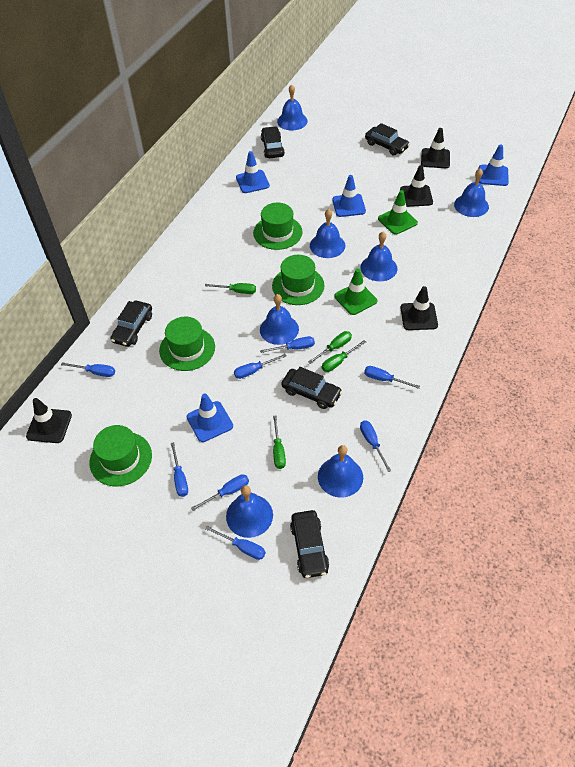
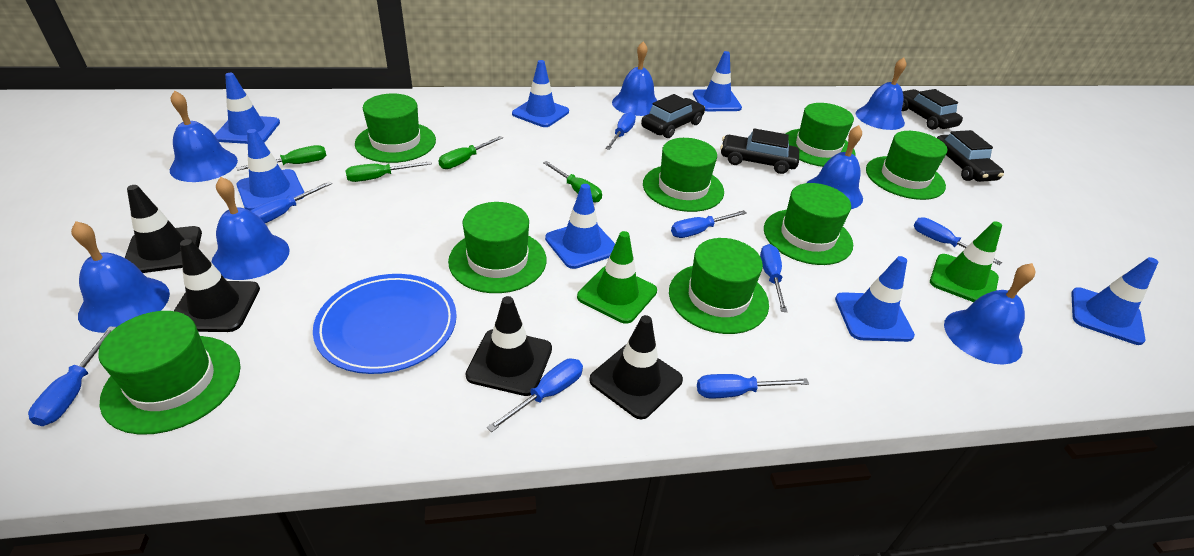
black car: [110,300,152,347] [261,126,285,158] [281,367,343,409] [290,510,329,578] [365,123,410,156] = 5 -> [641,94,705,138] [720,128,799,174] [902,89,963,130] [937,130,1004,182] = 4
blue plate: none = 0 -> [313,274,457,374] = 1
blue traffic cone: [187,394,233,442] [236,151,270,193] [332,175,366,217] [479,145,509,186] = 4 -> [215,73,280,144] [237,129,304,211] [512,60,569,127] [545,184,615,269] [693,51,742,111] [835,256,915,342] [1071,257,1158,345] = 7
green hat: [89,425,152,486] [159,317,215,371] [253,203,302,250] [272,255,324,305] = 4 -> [98,311,241,435] [355,93,436,163] [448,202,546,293] [643,138,724,212] [669,238,769,334] [764,183,853,265] [786,103,856,167] [866,131,947,200] = 8

